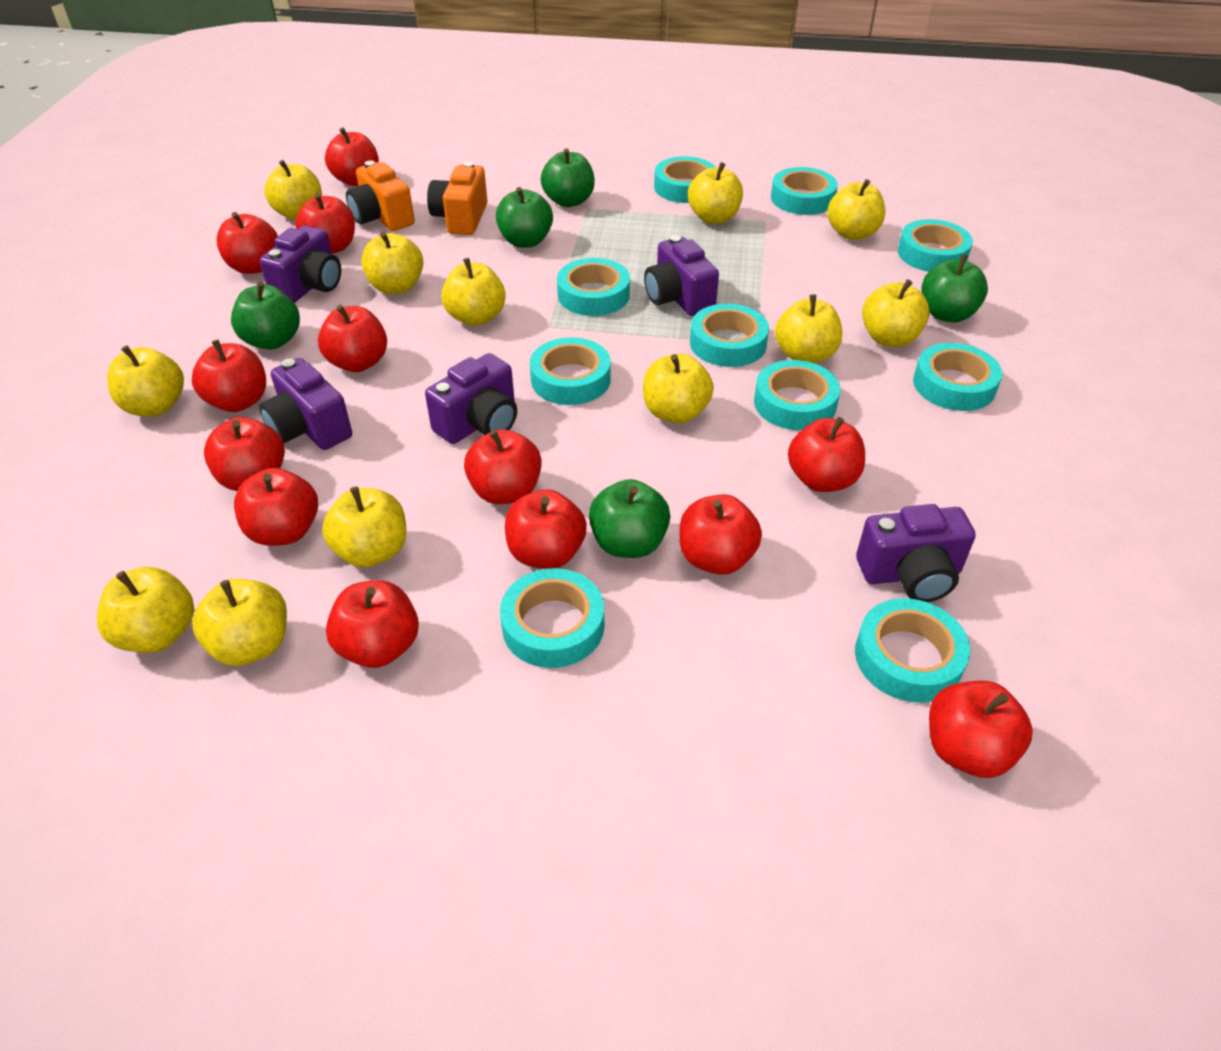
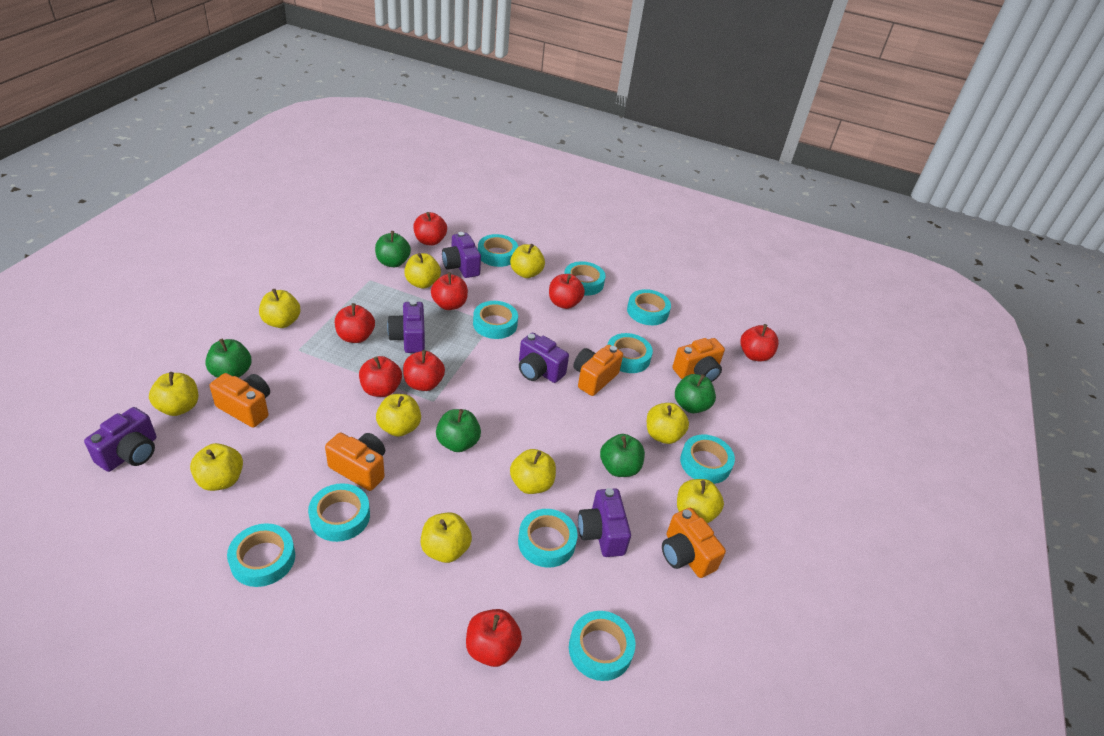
orange camera: [346,161,415,231] [427,161,488,235] = 2 -> [210,373,270,428] [325,433,385,491] [574,345,623,396] [662,508,726,578] [672,338,725,382] = 5
red apple: [192,340,266,412] [204,417,285,491] [217,212,278,274] [234,468,318,546] [295,193,355,254] [318,305,387,372] [325,127,379,186] [326,580,419,668] [464,429,542,504] [505,489,587,569] [679,494,762,575] [788,417,865,492] [929,681,1033,778] = 13 -> [335,303,375,343] [359,356,402,397] [403,350,445,391] [413,212,447,246] [431,272,468,310] [466,609,522,667] [549,274,585,309] [740,324,779,361] = 8
yellow apple: [97,567,194,653] [107,346,184,416] [192,579,287,666] [264,160,322,220] [322,487,406,567] [361,232,423,294] [441,258,506,326] [643,354,714,424] [688,162,743,224] [775,294,842,363] [827,179,885,240] [862,279,930,347] = 12 -> [149,372,198,416] [190,443,243,491] [259,289,301,328] [376,394,421,437] [404,253,441,289] [421,513,472,563] [510,244,545,278] [510,449,556,494] [647,403,689,444] [677,479,724,523] = 10

